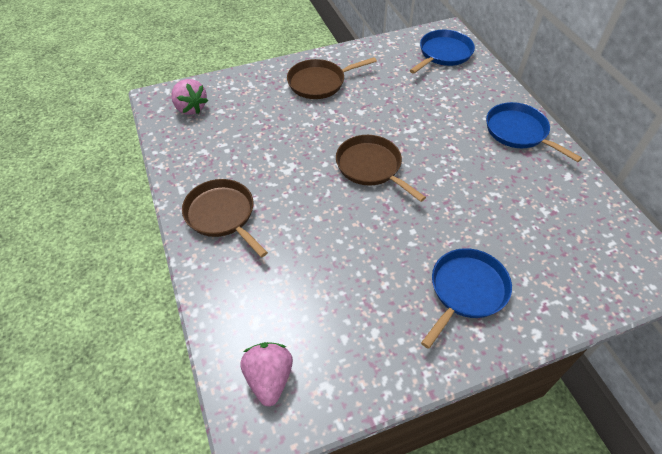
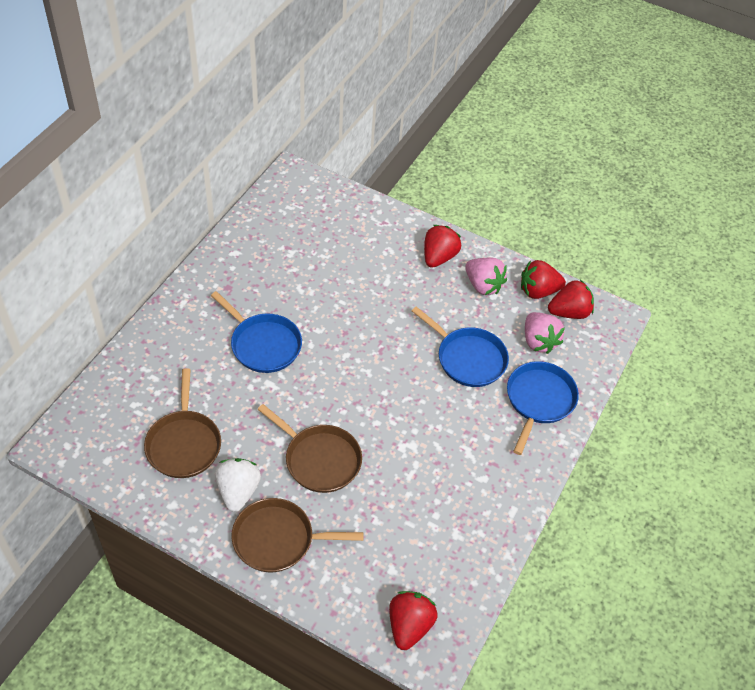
red strawberry: none = 0 -> [389,591,438,650] [424,225,461,268] [521,260,566,299] [548,280,594,319] = 4
white strawberry: none = 0 -> [215,458,261,512] = 1

